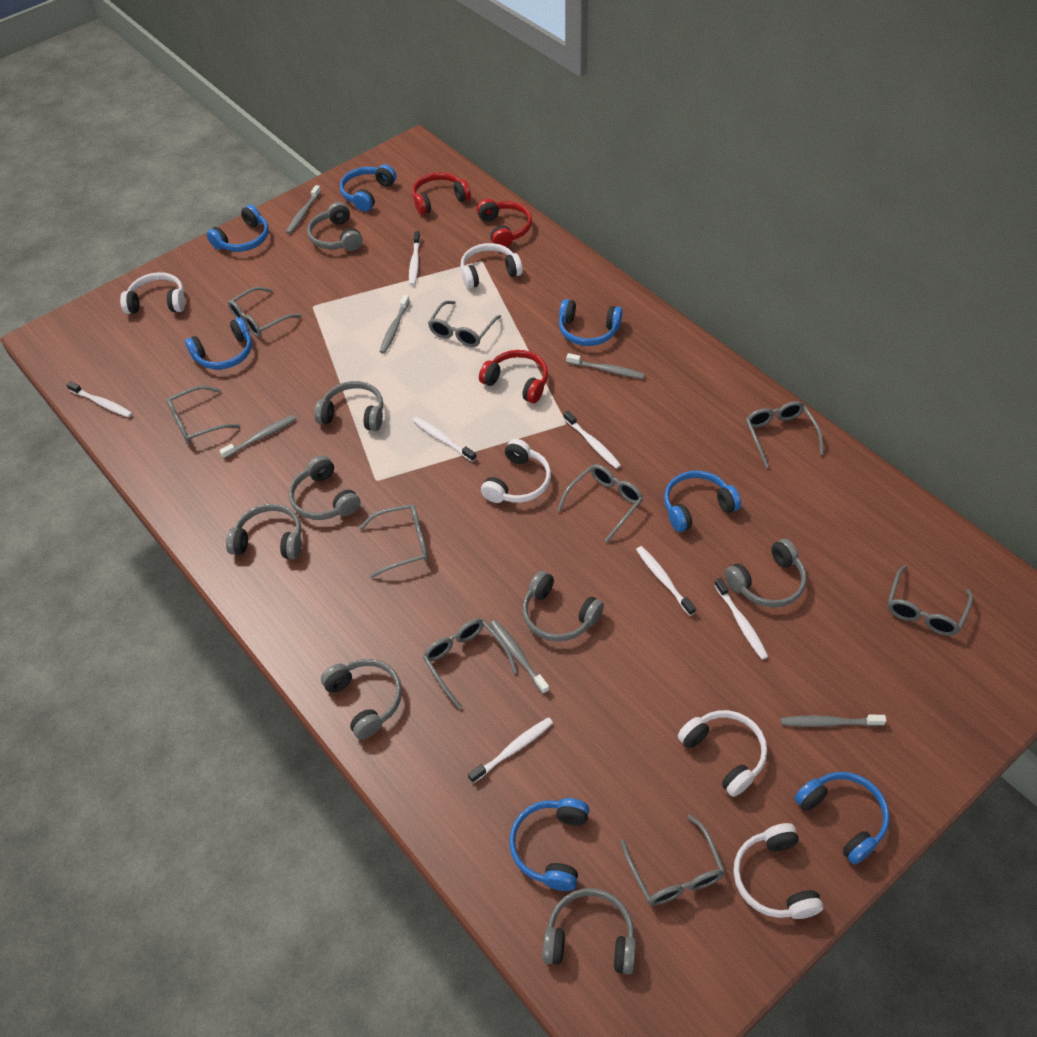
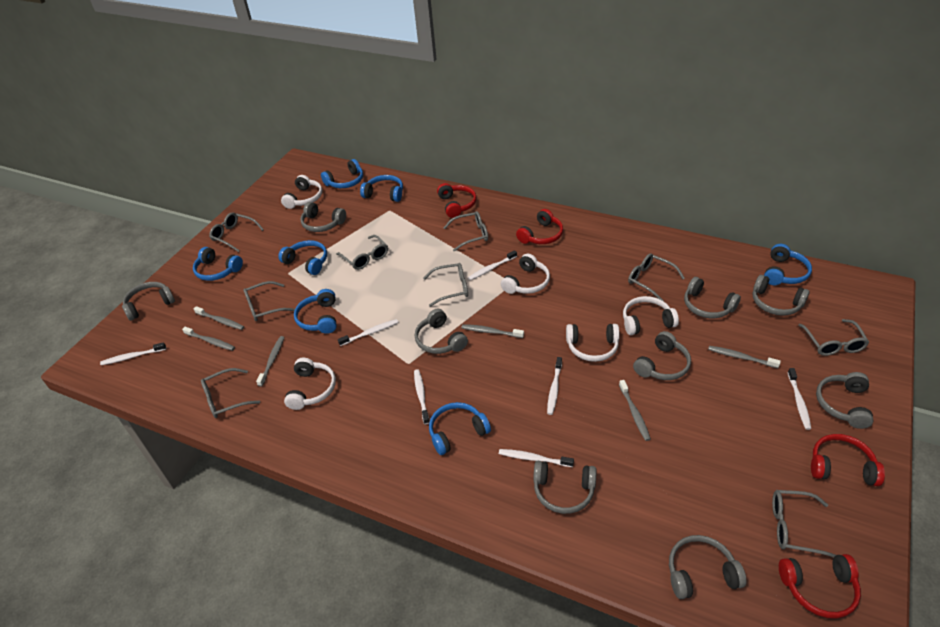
grey headphones: [226,504,302,559] [289,455,361,520] [307,202,363,251] [314,381,383,431] [321,659,402,740] [522,571,604,642] [542,888,636,975] [725,539,807,608] = 8 -> [122,282,175,321] [300,202,346,232] [415,309,468,354] [533,461,597,514] [633,331,691,380] [669,535,746,599] [684,277,741,318] [753,275,810,316] [816,372,874,429] = 9
red headphones: [412,172,471,215] [477,199,532,247] [479,350,548,403] = 3 -> [437,183,477,218] [516,209,563,244] [779,554,861,619] [811,434,885,486] = 4

